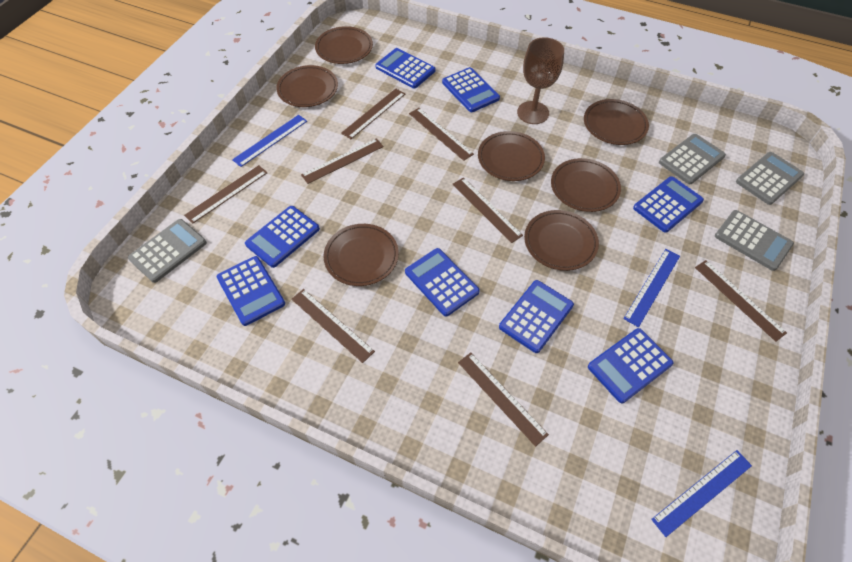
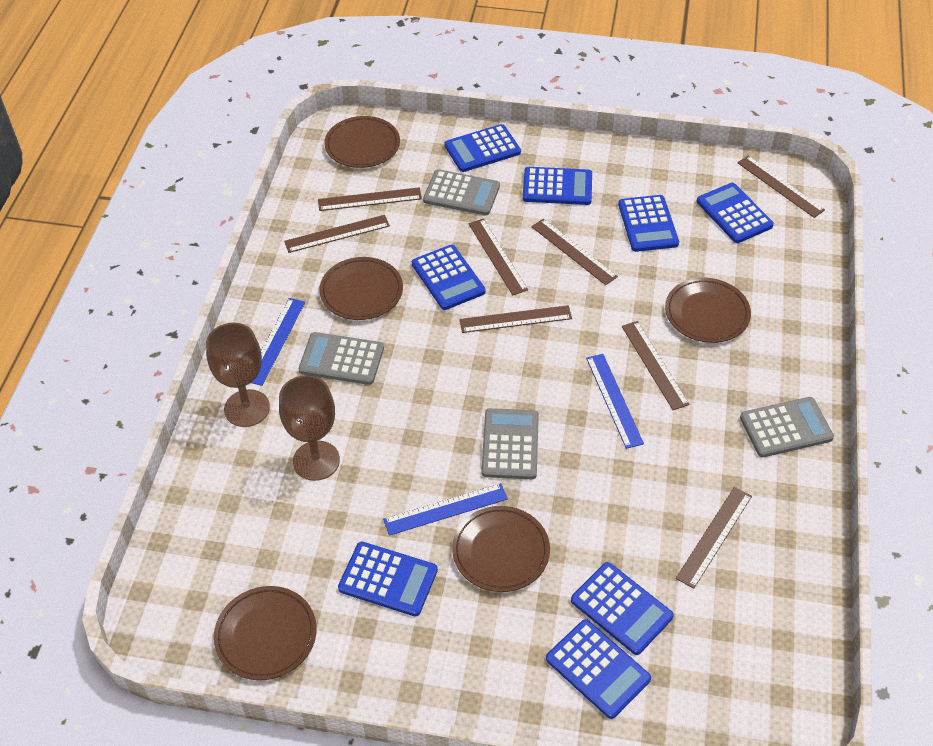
brown goblet: [517,37,564,124] = 1 -> [206,323,270,427] [279,375,340,481] = 2
brown plate: [276,65,338,107] [315,26,373,64] [323,224,399,286] [478,131,545,181] [524,210,599,271] [551,158,621,212] [584,99,649,145] = 7 -> [214,586,317,680] [319,257,403,320] [324,116,400,168] [452,506,550,592] [665,278,751,343] = 5

